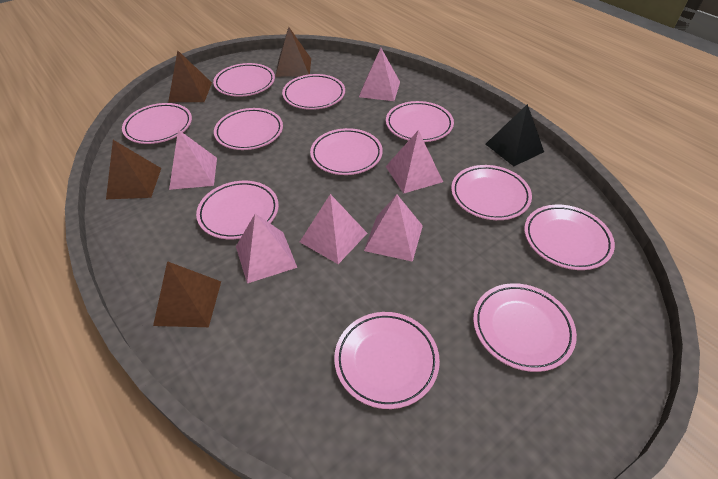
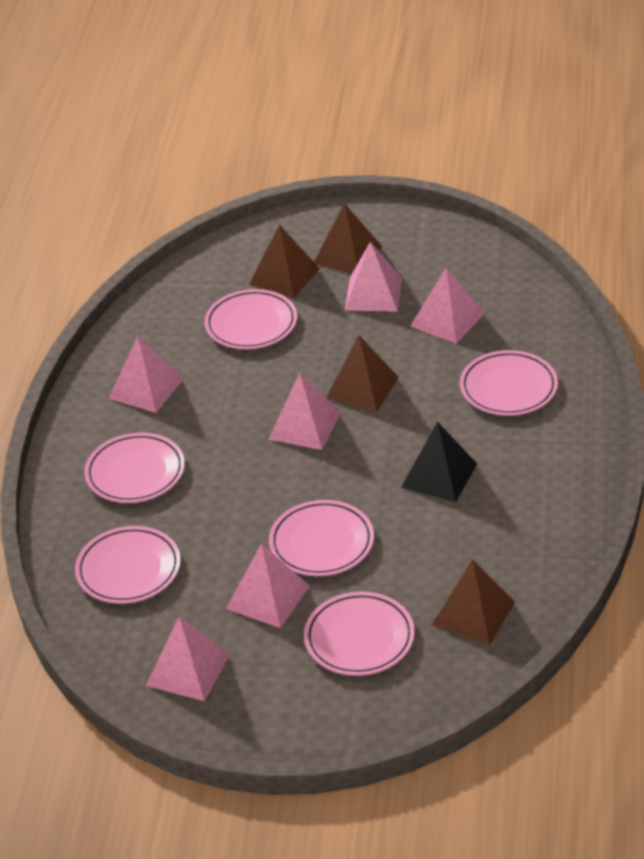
pink plate: [122,103,192,144] [196,181,279,239] [213,63,275,97] [214,108,283,150] [282,74,345,110] [310,128,383,175] [334,312,440,409] [386,101,454,142] [451,165,532,220] [473,283,577,372] [524,205,615,270] = 11 -> [75,526,181,604] [84,433,185,503] [204,289,297,349] [269,500,374,576] [304,591,415,676] [460,350,558,416] = 6

